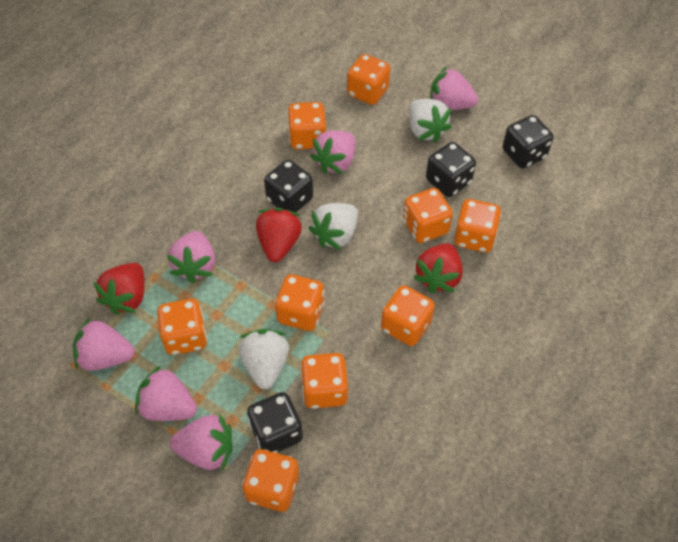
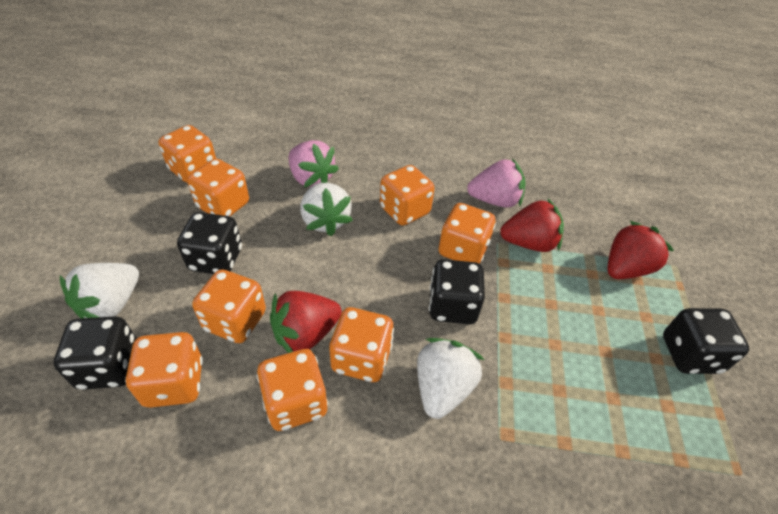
orange dice: [157,299,207,355] [242,449,299,512] [275,274,325,331] [287,102,326,150] [300,353,348,409] [347,54,390,105] [381,285,435,346] [403,188,453,243] [454,199,501,253] = 9 -> [125,332,203,408] [159,125,216,183] [187,159,249,216] [192,269,266,343] [257,349,328,431] [329,307,394,382] [380,165,435,226] [439,203,496,263] = 8
pink strawberry: [73,317,135,371] [135,365,197,421] [167,231,215,283] [170,414,233,471] [310,131,355,174] [430,67,478,110] = 6 -> [288,140,339,187] [467,158,526,208] = 2

